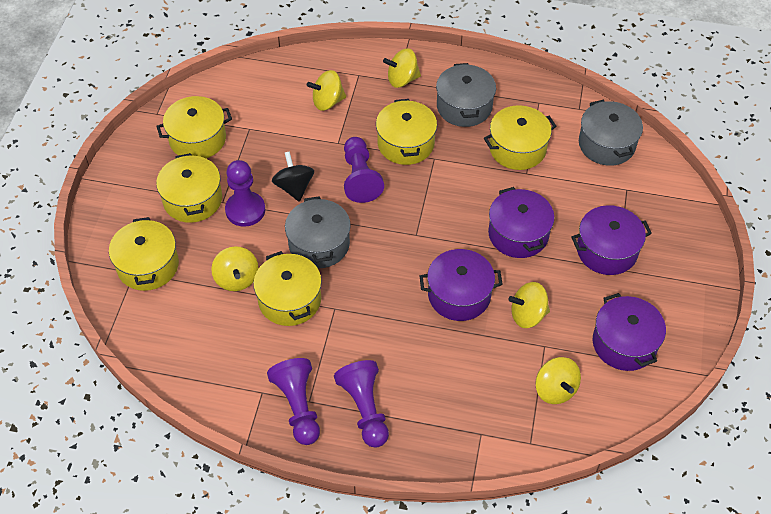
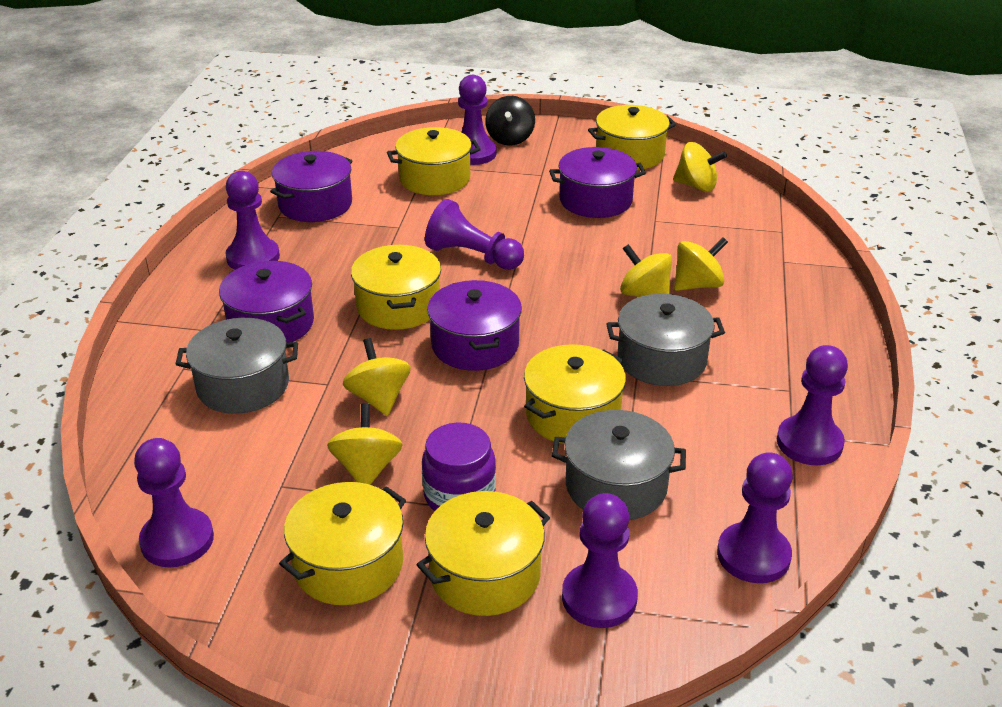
purple jar: none = 0 -> [422,422,496,511] = 1
purple pawn: [225,160,265,227] [267,358,320,445] [334,360,389,448] [344,137,384,203] = 4 -> [134,438,214,567] [225,171,280,270] [425,199,524,270] [458,75,496,165] [562,493,638,628] [717,452,793,583] [777,345,848,465] = 7

